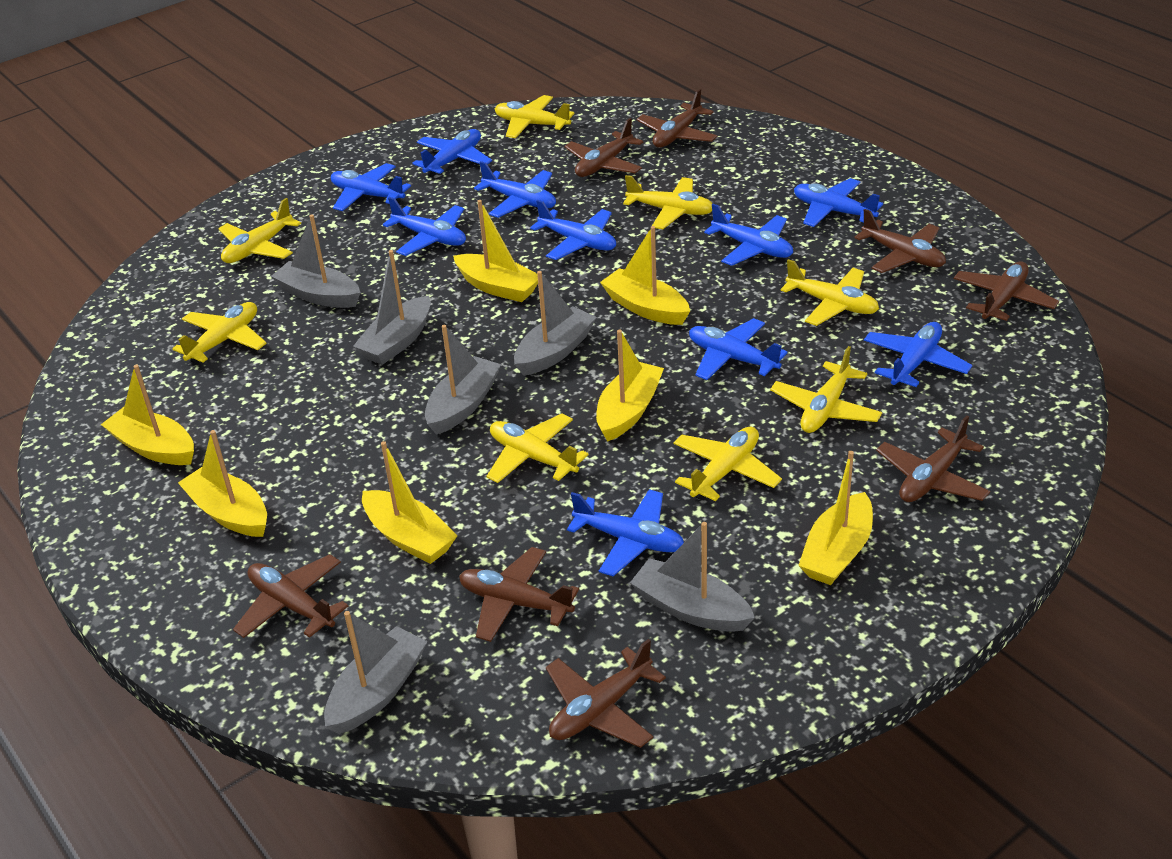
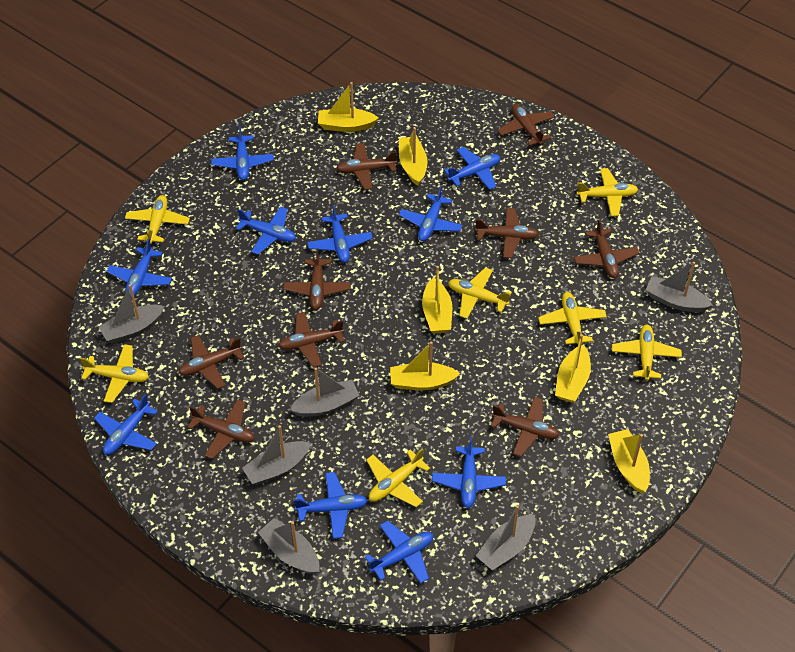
brown plane: [233,554,348,638] [459,547,579,642] [546,639,666,748] [565,118,643,177] [637,89,717,148] [854,209,946,273] [876,415,990,502] [954,261,1059,322] = 8 -> [178,335,244,389] [187,399,255,459] [278,312,344,368] [283,249,351,310] [336,143,397,190] [475,208,539,258] [491,397,560,457] [497,104,555,146] [574,219,639,278] = 9
yellow boat: [101,365,194,465] [178,430,267,537] [362,441,458,564] [453,200,538,302] [596,330,664,442] [600,226,690,325] [798,451,873,585] = 7 -> [318,82,379,132] [390,341,460,390] [399,127,428,186] [422,266,452,334] [555,334,591,403] [608,429,650,493] = 6
yellow plane: [172,302,267,364] [218,198,301,263] [487,413,589,483] [495,95,575,138] [623,175,712,229] [674,427,782,501] [770,346,882,433] [781,259,879,326] = 8 -> [80,344,149,403] [125,195,190,244] [366,449,430,507] [448,267,512,319] [538,292,607,345] [576,168,638,216] [612,325,682,381] = 7

